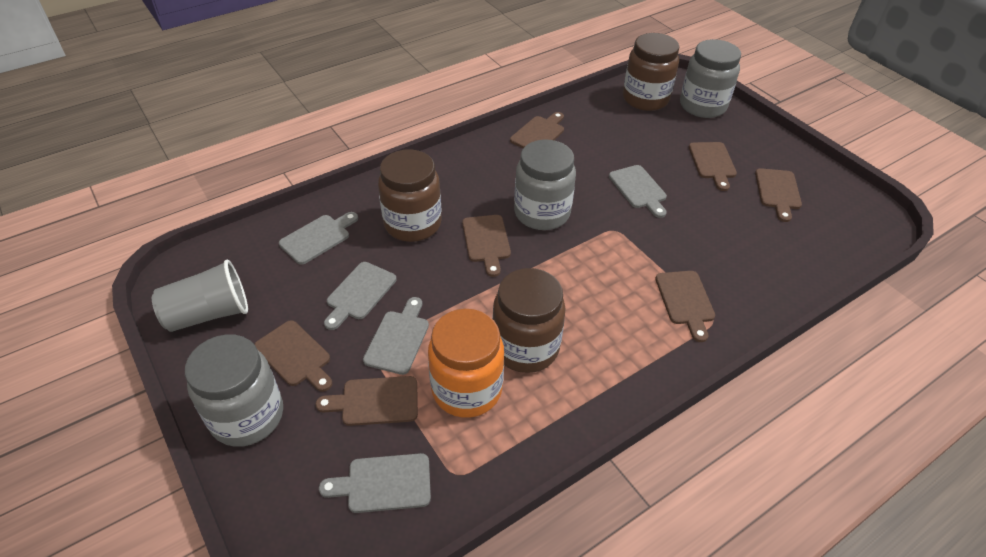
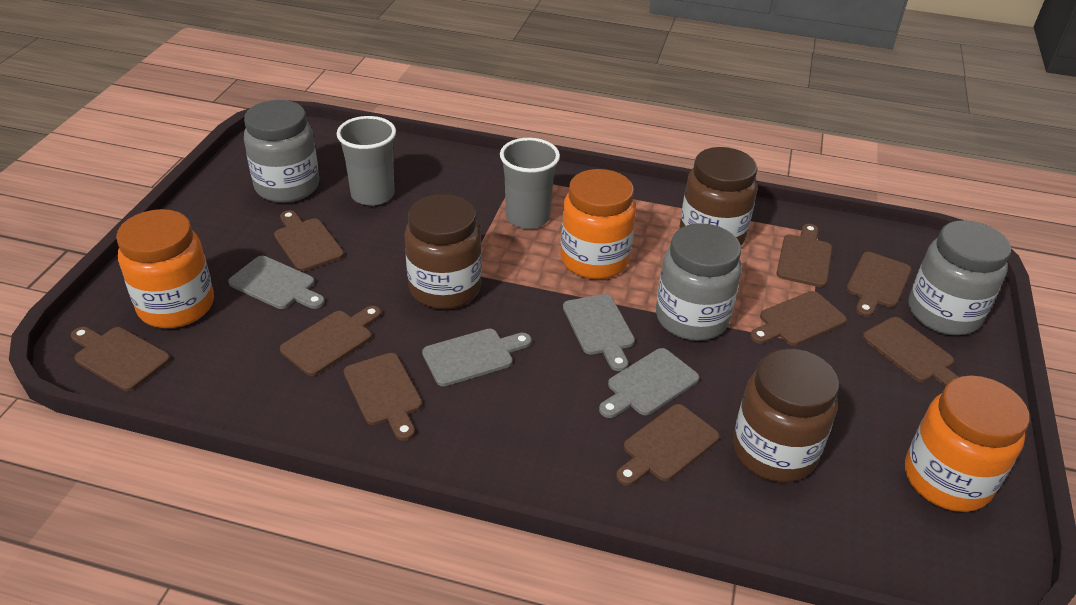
brown cutting board: [254,320,332,392] [316,376,418,426] [462,215,511,277] [510,112,564,148] [655,271,715,342] [689,142,737,191] [755,168,802,222] = 7 -> [71,327,170,391] [274,210,344,272] [280,306,381,376] [344,353,422,441] [616,404,720,486] [750,291,847,346] [776,224,832,287] [846,252,911,317] [862,317,959,386] = 9
grey cup: [152,260,248,332] = 1 -> [337,116,396,206] [500,138,560,229] = 2
grey cutting board: [279,212,358,265] [319,453,431,513] [324,262,397,330] [363,297,429,375] [609,165,667,218] = 5 -> [228,256,325,309] [422,329,532,386] [563,294,635,371] [599,348,699,418] = 4
orange jar: [428,309,504,418] = 1 -> [116,209,214,328] [560,169,636,279] [905,375,1029,512] = 3

